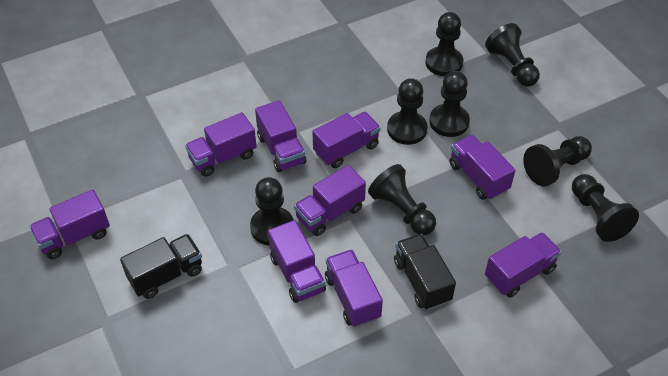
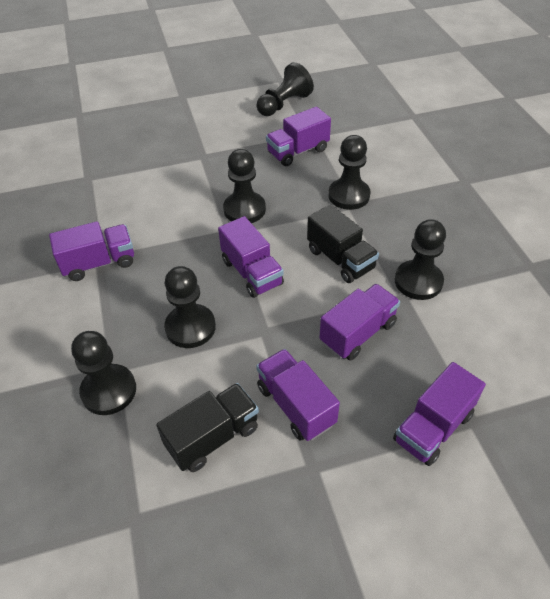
black pawn: [250,177,294,246] [368,164,436,236] [387,78,428,145] [425,12,463,76] [429,71,470,137] [485,23,540,87] [523,136,592,187] [572,174,639,242] = 8 -> [71,331,136,415] [164,266,216,348] [223,149,266,223] [256,62,314,116] [328,135,371,210] [395,219,446,300] = 6
purple truck: [29,190,110,259] [185,112,257,177] [255,100,306,172] [268,220,326,303] [294,165,366,236] [312,112,381,168] [325,250,383,327] [449,135,515,200] [485,232,561,298] = 9 -> [49,221,134,281] [218,216,284,298] [256,349,340,441] [266,107,331,166] [319,284,400,361] [393,362,486,466] = 6

